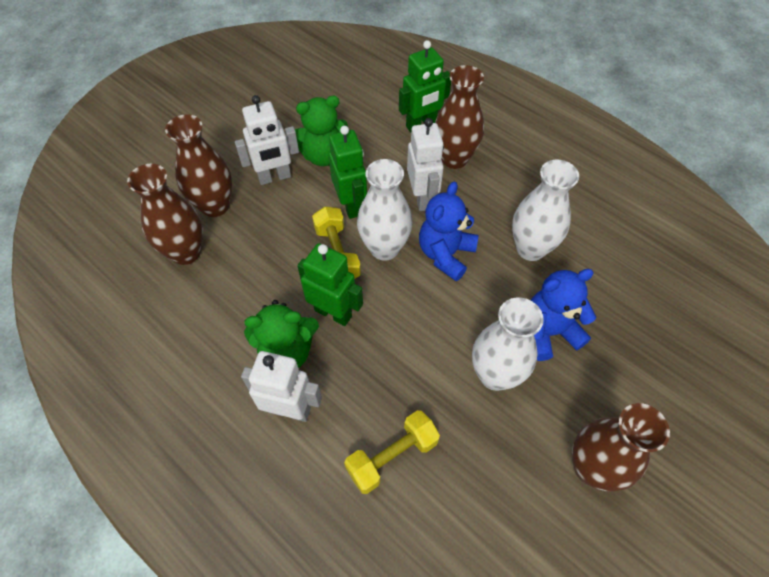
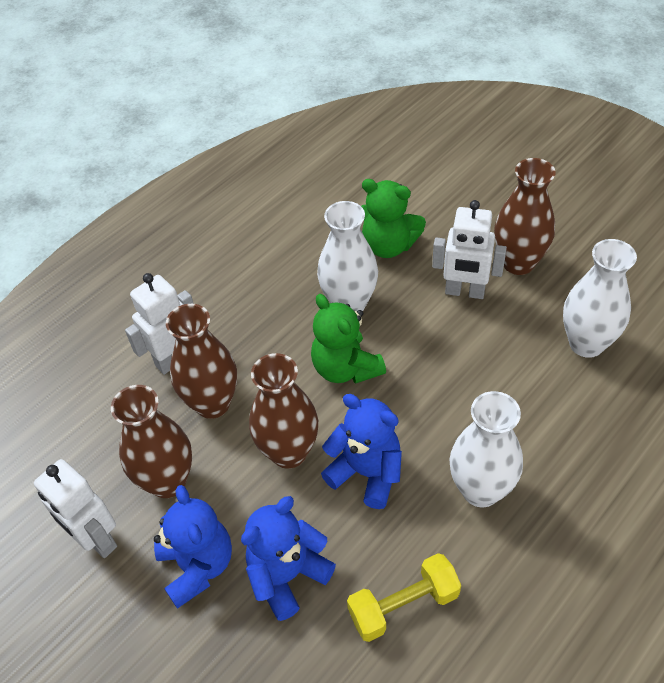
blue teddy bear: [419,182,479,281] [531,269,596,361] = 2 -> [154,485,232,609] [241,496,336,621] [321,394,402,509] = 3
green robot: [297,243,363,326] [329,126,367,219] [399,40,451,132] = 3 -> none = 0
yellow dumbbell: [312,206,361,278] [344,410,440,494] = 2 -> [347,553,461,642] = 1

